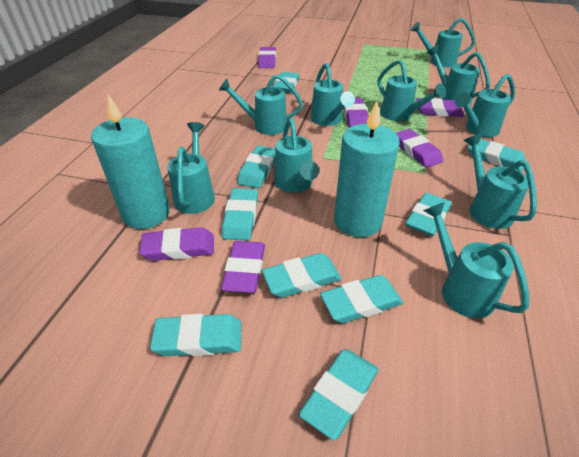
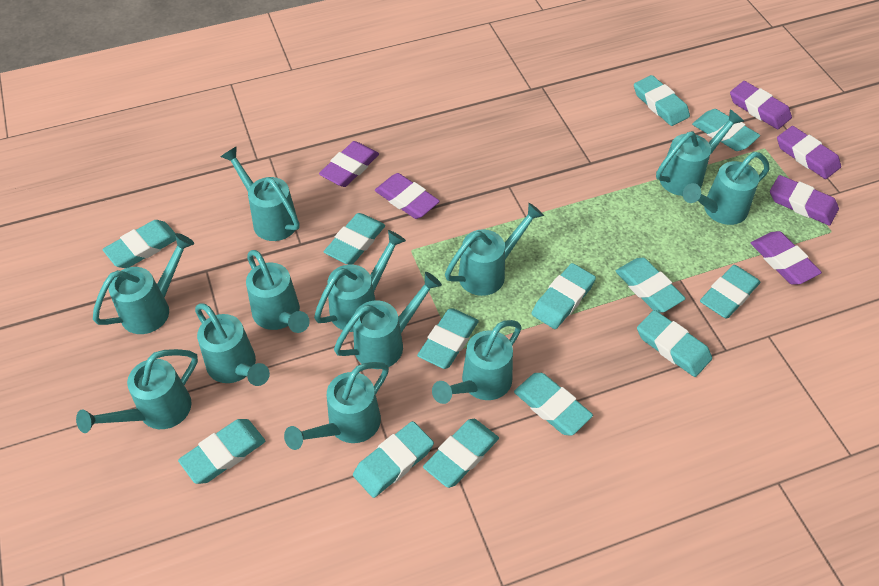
turquoise candle: [91,95,170,229] [334,101,400,237] = 2 -> none = 0
turquoise eraser: [150,314,242,356] [222,188,258,240] [237,145,276,188] [262,253,342,298] [272,72,300,93] [299,349,379,440] [320,275,403,324] [405,193,451,236] [468,139,526,172] = 9 -> [102,220,176,268] [178,419,265,484] [324,213,385,265] [353,421,434,498] [417,308,479,369] [423,419,499,488] [514,373,593,436] [531,263,596,329] [615,257,686,313] [634,75,690,126] [637,310,712,377] [692,109,760,151] [700,265,760,319] = 13
turquoise watering can: [167,122,215,214] [219,74,303,135] [274,118,319,193] [311,63,355,126] [378,59,446,121] [410,18,475,67] [423,202,529,318] [427,45,490,105] [455,74,515,137] [464,134,537,229] = 10 -> [76,349,198,433] [93,233,194,334] [195,303,270,386] [221,146,299,241] [246,250,310,333] [284,362,389,450] [314,230,406,332] [334,272,442,369] [432,320,522,404] [445,203,544,296] [656,109,744,196] [683,152,769,225] = 12

